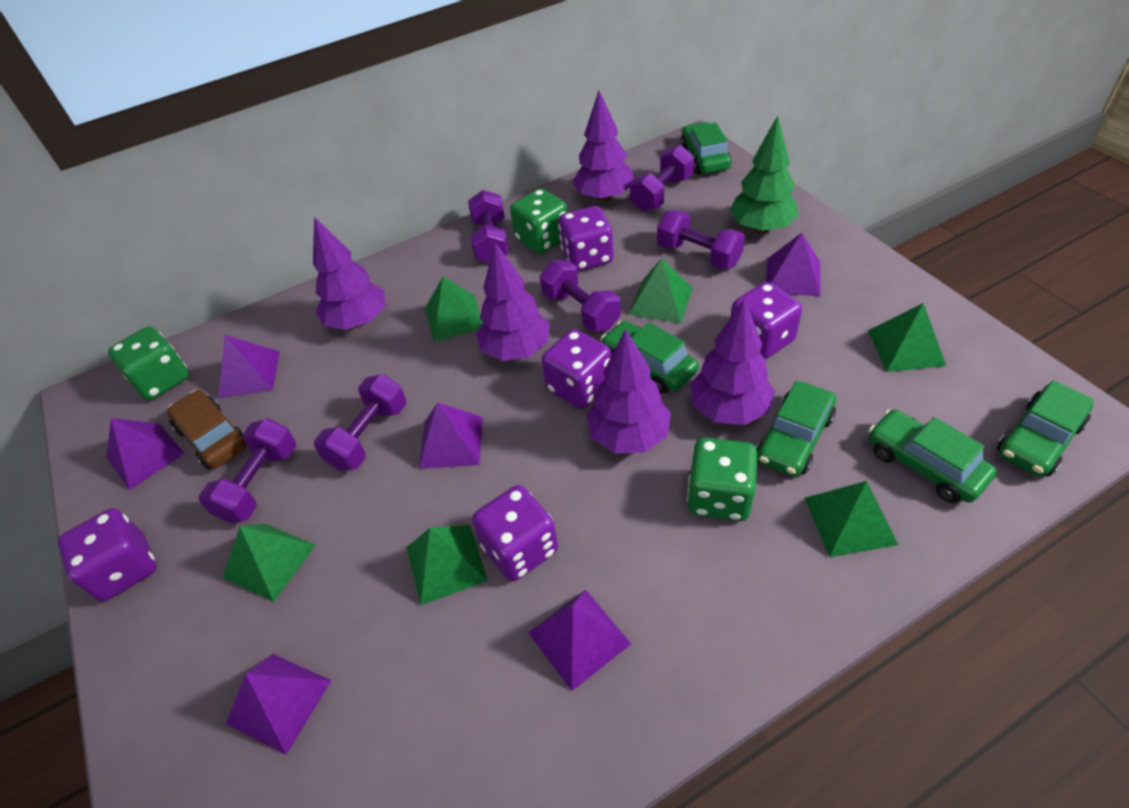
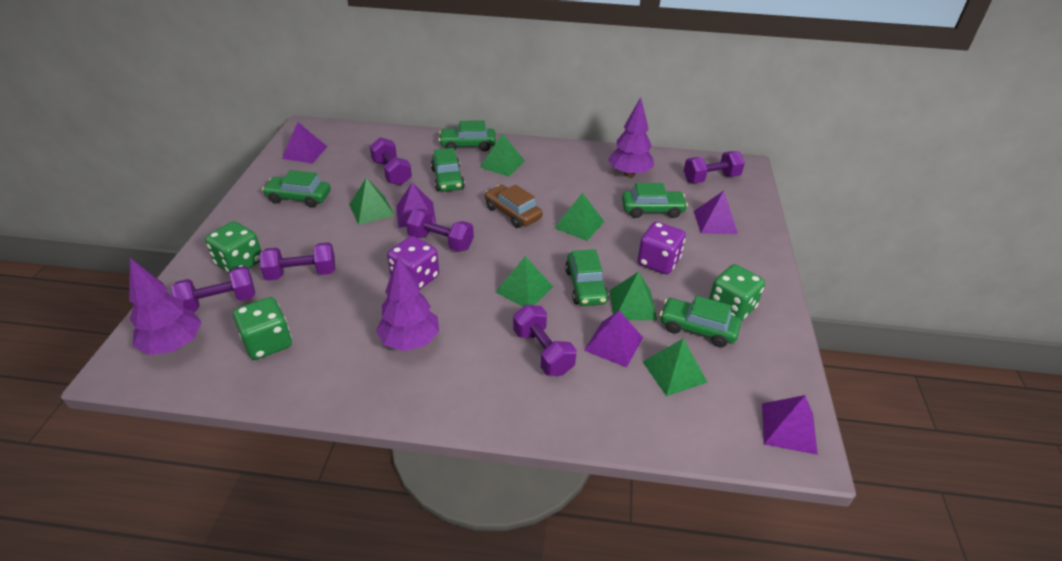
green car: [601,321,699,394] [680,122,731,174] [757,381,836,477] [868,409,997,503] [997,380,1094,477] = 5 -> [262,170,331,208] [431,148,465,192] [439,121,496,151] [565,249,609,306] [622,183,688,218] [660,296,741,347] = 6
green tree: [730,116,799,233] = 1 -> none = 0
purple dice: [58,508,156,601] [472,485,558,581] [541,329,612,409] [558,206,614,271] [731,282,802,359] = 5 -> [387,236,439,289] [638,222,686,274] = 2
purple pyramid: [106,418,185,490] [218,335,280,399] [226,654,331,755] [419,402,483,469] [528,590,631,691] [766,233,820,297] = 6 -> [282,122,327,163] [397,182,436,228] [584,310,643,368] [694,191,738,234] [762,395,818,455] = 5
purple tree: [313,217,385,330] [476,243,550,361] [572,90,634,202] [586,329,671,453] [690,299,775,425] = 5 -> [129,258,202,355] [376,256,439,351] [608,97,654,177] = 3

